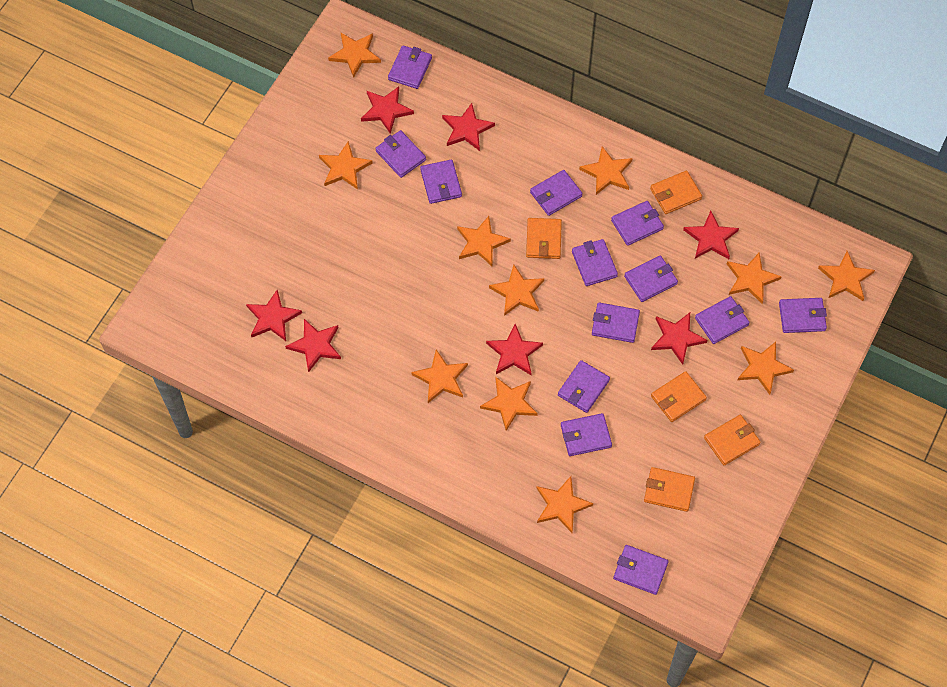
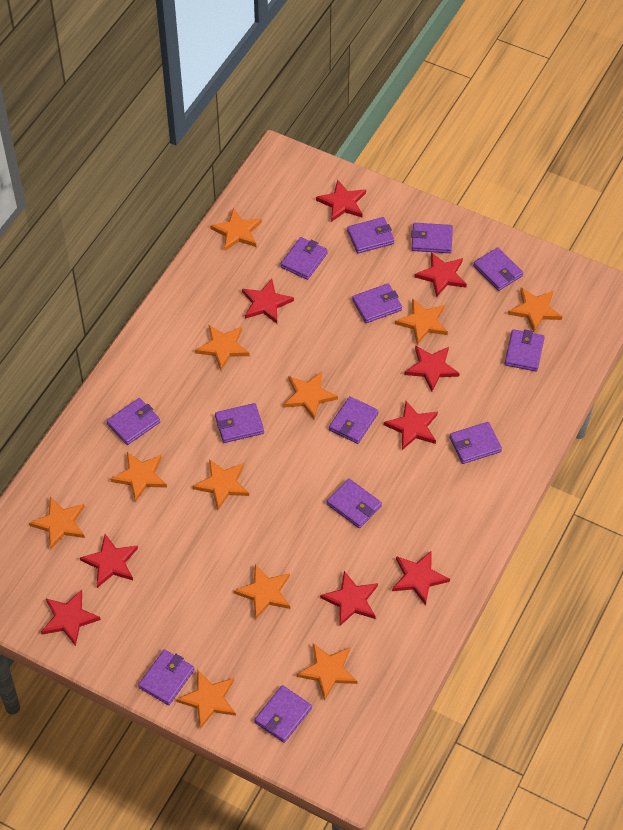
orange wallet: [526,218,562,259] [644,467,695,512] [650,171,702,214] [651,371,707,422] [704,415,761,465] = 5 -> none = 0
red star: [246,290,302,341] [285,319,341,373] [361,86,414,134] [442,103,495,151] [486,324,543,375] [651,312,707,365] [683,211,739,259] = 7 -> [41,590,101,646] [80,534,138,588] [242,279,294,324] [316,179,366,222] [320,571,378,627] [384,401,438,450] [392,550,450,605] [405,346,460,392] [415,252,467,297] = 9

